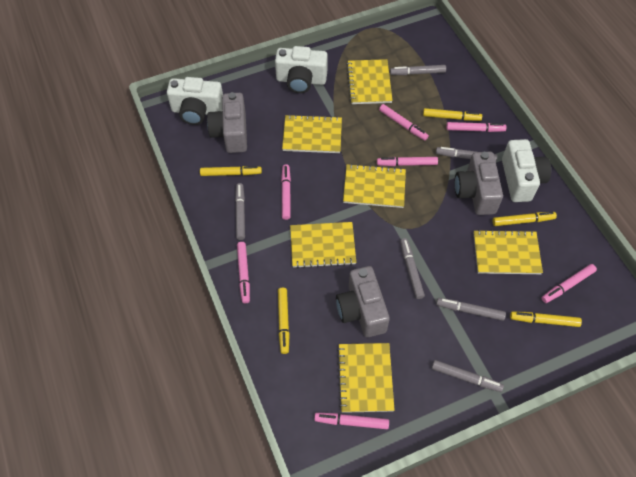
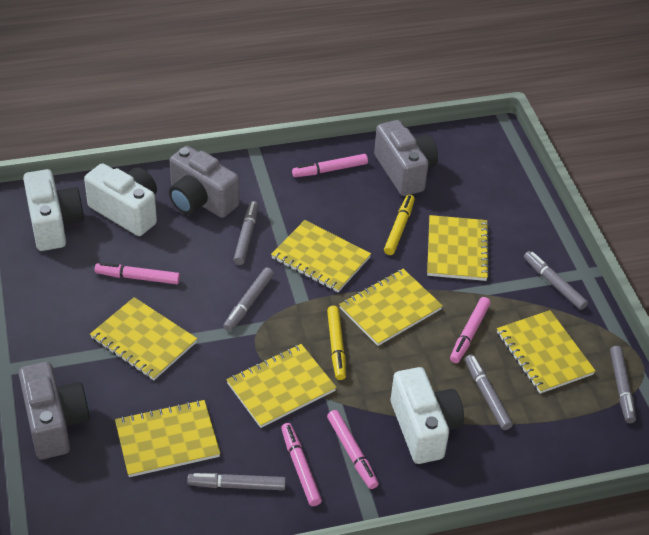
pink marker: [237,242,250,304] [281,164,291,220] [314,413,389,429] [377,157,438,166] [379,104,429,141] [446,122,507,132] [542,264,597,303] = 7 -> [95,262,180,284] [281,423,322,506] [292,154,368,177] [327,410,379,489] [450,297,491,363] = 5
yellow marker: [200,166,262,176] [278,288,290,354] [423,108,482,121] [492,212,557,226] [510,311,582,327] = 5 -> [327,306,346,380] [384,195,415,255] = 2
yellow notebook: [282,115,342,153] [290,222,356,268] [337,343,395,413] [343,164,406,208] [347,59,393,104] [473,230,543,274] = 6 -> [90,297,197,380] [115,400,220,477] [227,344,337,428] [271,220,371,292] [339,269,443,346] [427,215,490,281] [497,310,596,394] = 7

